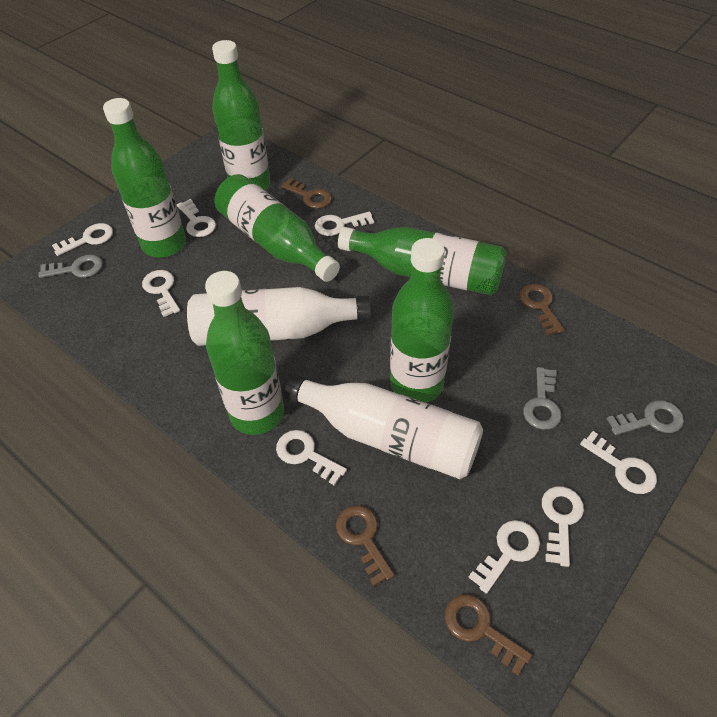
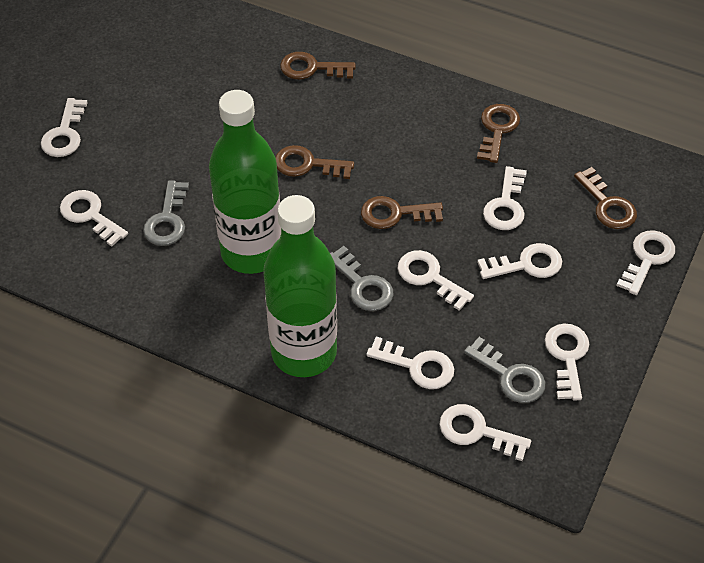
brown key: [281,178,332,209] [336,505,394,586] [445,594,532,676] [519,284,565,335] = 4 -> [275,145,354,179] [280,52,356,79] [361,196,443,229] [477,104,520,163] [574,167,637,229] = 5
green bottle: [103,98,186,258] [205,271,284,435] [212,40,270,190] [215,174,340,282] [338,227,507,295] [390,238,454,403] = 6 -> [209,90,281,274] [263,195,337,377] = 2
white bottle: [187,287,371,346] [284,374,483,479] = 2 -> none = 0
white key: [52,223,113,256] [142,270,180,317] [177,199,216,237] [276,430,347,486] [315,211,374,236] [468,520,540,594] [542,486,584,567] [580,431,657,494] = 8 -> [41,98,88,157] [60,190,128,247] [366,337,454,389] [397,250,474,311] [439,404,531,461] [477,243,562,279] [483,166,527,230] [545,323,589,401] [616,230,675,295] = 9

